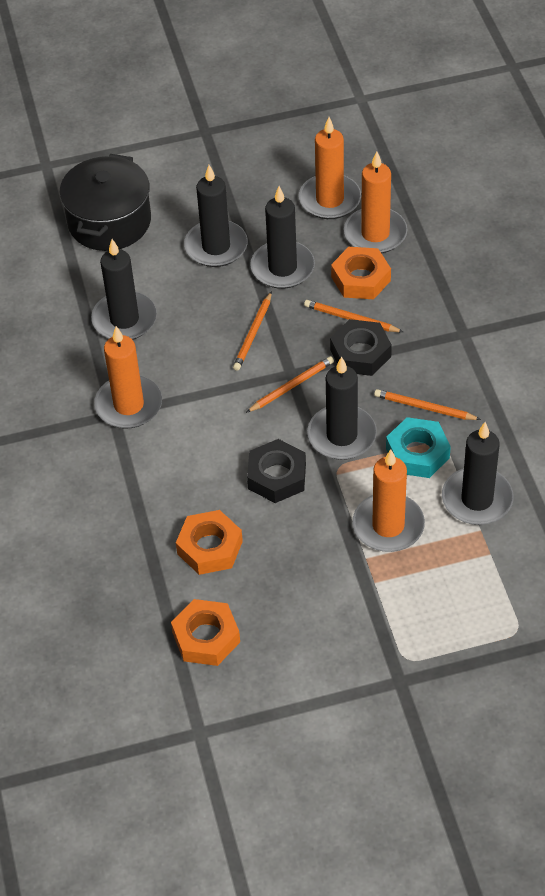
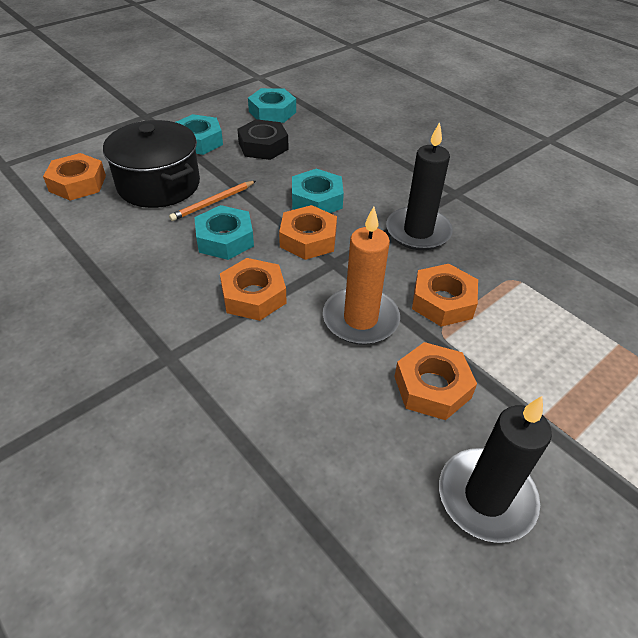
black candle: [91,239,157,340] [184,165,248,267] [250,186,315,289] [307,356,377,460] [442,422,514,525] = 5 -> [386,122,453,250] [439,396,552,543] = 2
black nut: [247,439,306,503] [330,319,392,376] = 2 -> [237,119,289,160] = 1
orange candle: [94,326,162,428] [299,117,361,219] [344,151,407,253] [352,449,425,552] = 4 -> [323,207,400,345] = 1
orange nut: [171,599,240,666] [176,510,243,575] [331,247,391,299] = 3 -> [43,153,106,201] [220,258,286,321] [279,205,337,260] [394,342,477,420] [412,264,478,327] = 5
orange pencil: [233,291,272,371] [246,356,334,413] [304,300,403,332] [374,389,481,420] = 4 -> [169,181,256,221] = 1
turquoise nut: [386,417,451,478] = 1 -> [176,114,223,155] [194,205,254,260] [248,88,296,123] [292,169,344,213] = 4

